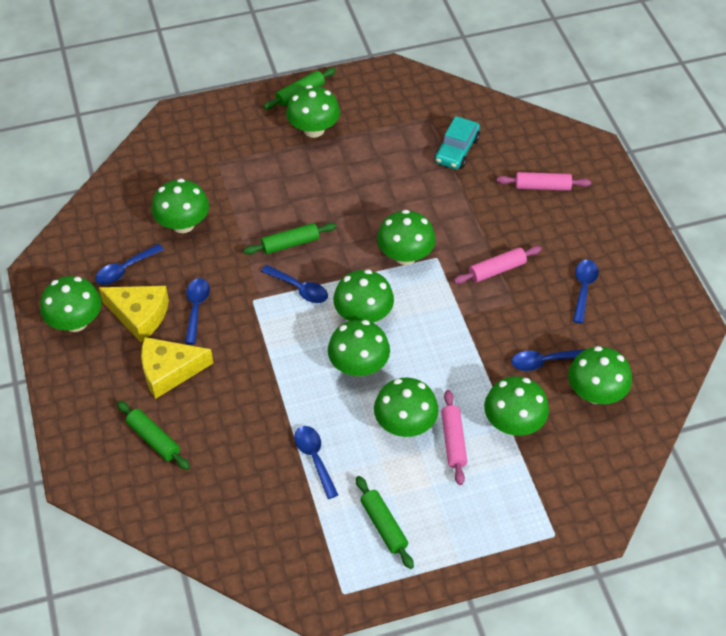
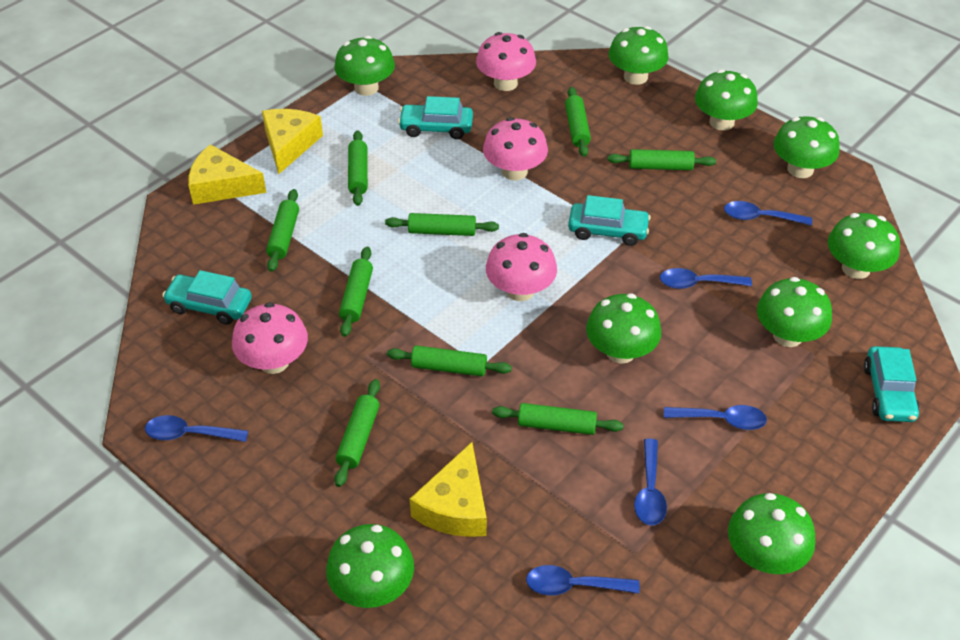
green rolling pin: [117,401,190,470] [243,223,336,255] [263,68,336,110] [356,476,414,569] = 4 -> [266,189,299,272] [334,379,380,487] [339,246,373,337] [348,130,368,206] [385,213,499,236] [387,345,512,376] [492,403,623,435] [565,87,591,157] [607,149,716,170] = 9
pink mushroom: none = 0 -> [232,302,308,374] [476,32,536,91] [483,117,548,181] [486,233,557,301] = 4
pink rolling pin: [441,390,467,485] [454,246,542,284] [497,172,591,191] = 3 -> none = 0
turquoise car: [435,116,480,169] = 1 -> [162,270,252,325] [398,96,473,139] [568,195,651,246] [864,346,920,422] = 4
yellow cheese: [99,286,169,342] [141,337,213,399] = 2 -> [188,144,266,205] [262,109,323,174] [410,442,487,537] = 3

